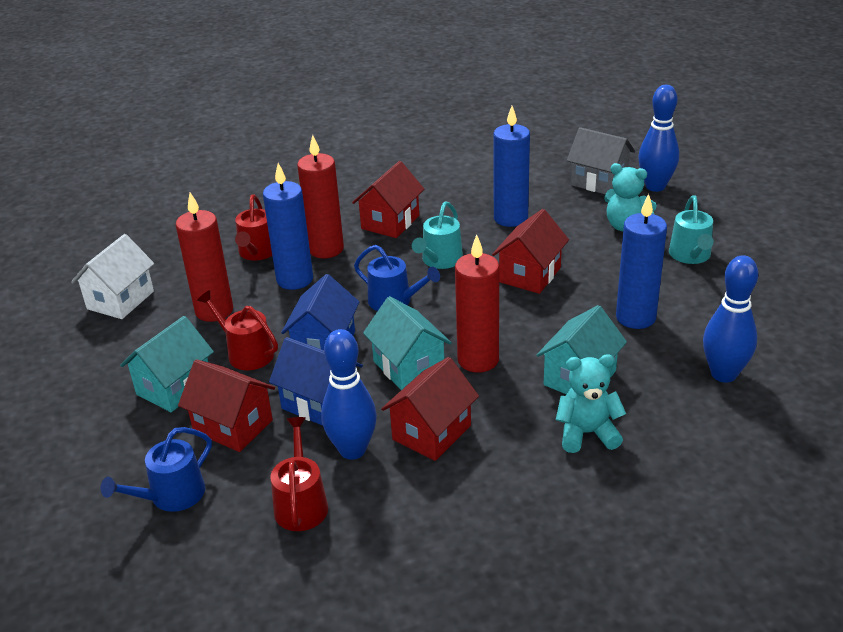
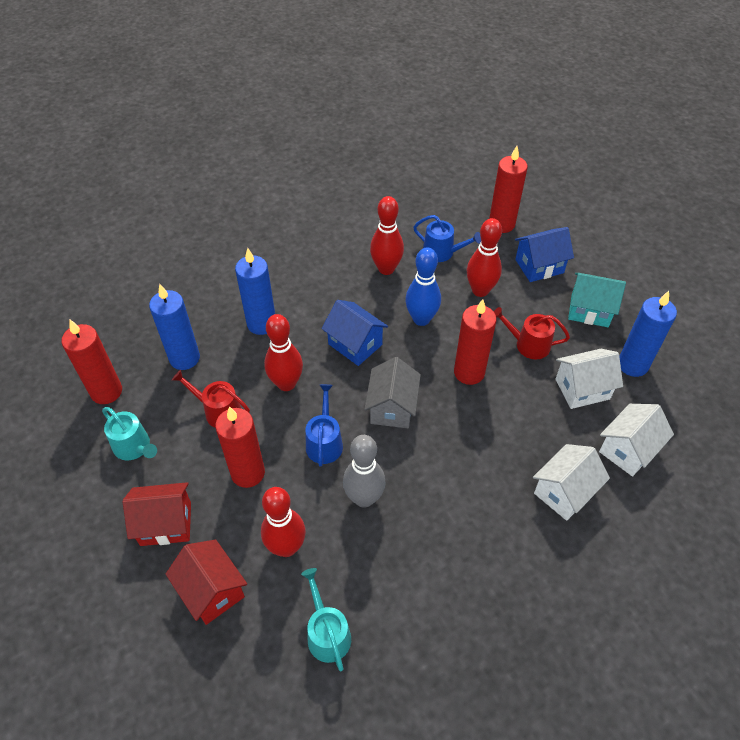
blue bowling pin: [321,329,377,460] [638,85,679,192] [703,255,758,383] = 3 -> [405,247,441,326] = 1
grey bowling pin: none = 0 -> [343,435,386,508] = 1
red bowling pin: none = 0 -> [261,487,306,557] [264,314,303,391] [370,196,404,275] [467,218,502,297] = 4
red candle: [176,192,233,322] [297,135,344,258] [455,235,499,373] = 3 -> [62,320,122,404] [215,406,265,488] [454,299,496,385] [489,146,528,233] = 4
red house: [178,359,275,452] [352,161,424,238] [381,357,479,461] [492,209,569,294] = 4 -> [123,482,191,546] [166,539,247,625] = 2
red watering can: [197,290,278,370] [235,195,272,261] [270,417,328,531] = 3 -> [172,370,250,428] [494,307,570,359] = 2
turquoise house: [120,316,214,412] [363,296,452,390] [536,305,627,394] = 3 -> [568,273,626,327] = 1
turquoise teddy bear: [556,354,626,453] [604,163,657,231] = 2 -> none = 0
white house: [71,234,154,319] = 1 -> [533,444,610,521] [555,349,623,409] [599,404,674,477] = 3

